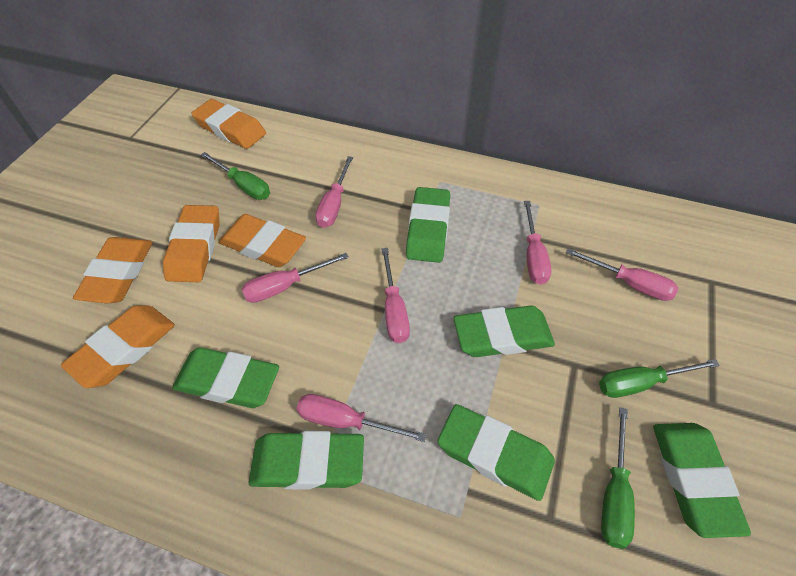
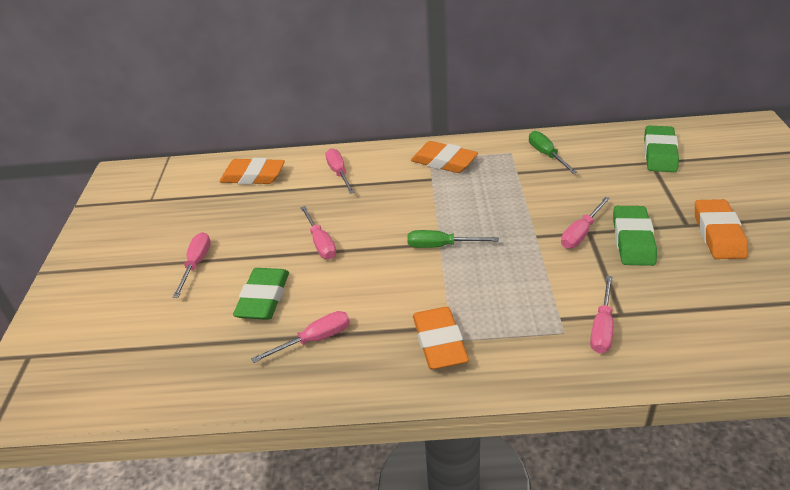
green eraser: [172,347,279,408] [249,431,364,490] [406,187,450,263] [437,404,555,501] [453,306,555,357] [653,423,751,538] = 6 -> [233,268,289,320] [613,206,657,266] [644,125,679,172] = 3
green screwdriver: [201,152,270,200] [599,359,720,398] [601,407,635,549] = 3 -> [407,230,499,248] [529,131,577,174] = 2
orange eraser: [61,305,175,388] [73,237,153,304] [163,205,220,282] [191,99,266,149] [219,214,306,267] = 5 -> [220,158,285,185] [411,141,478,173] [413,307,469,370] [695,199,748,259] = 4

